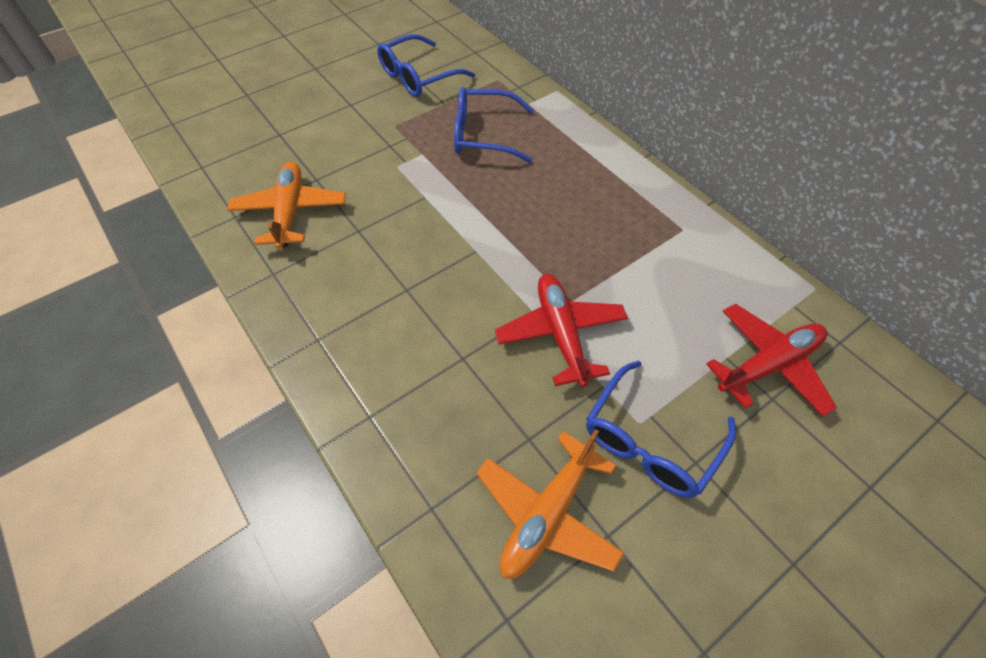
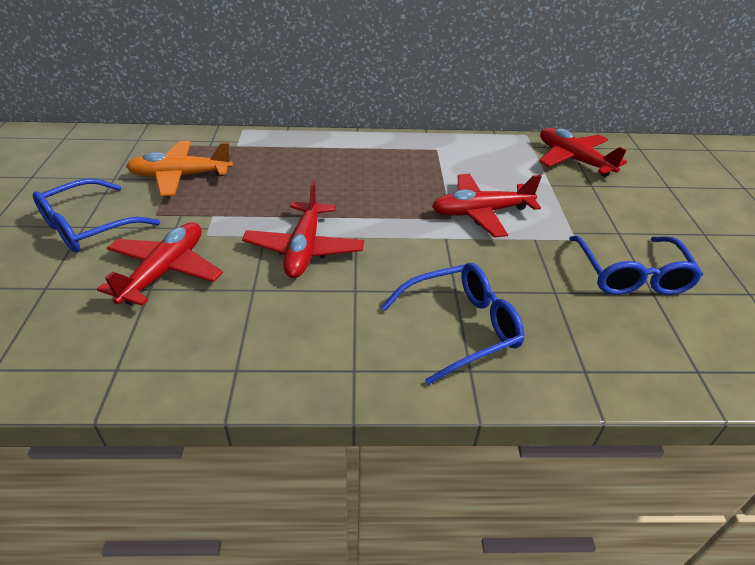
orange plane: [227,162,346,249] [476,429,624,578] = 2 -> [126,141,233,196] = 1
red plane: [495,274,628,387] [706,304,837,417] = 2 -> [97,222,223,306] [242,181,364,278] [432,174,542,238] [539,128,627,177] = 4

